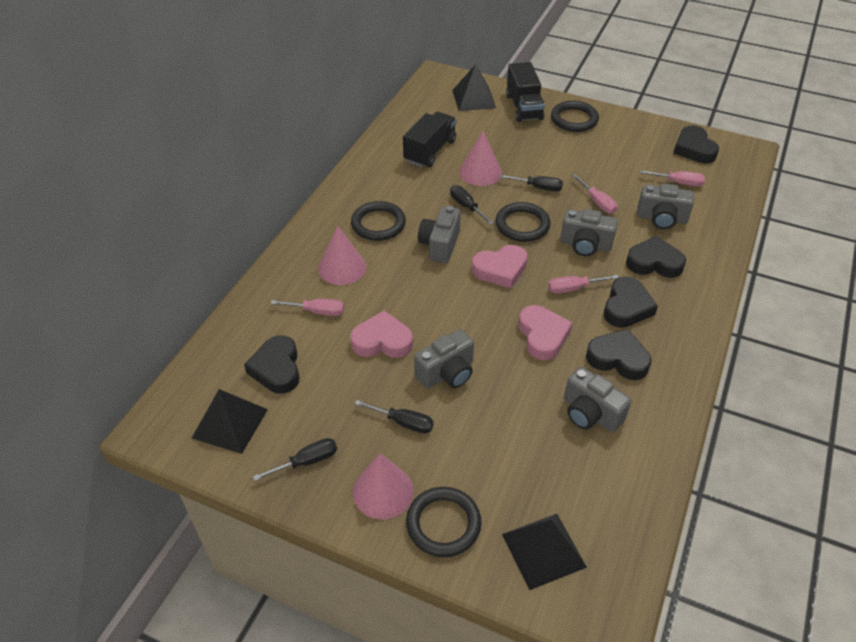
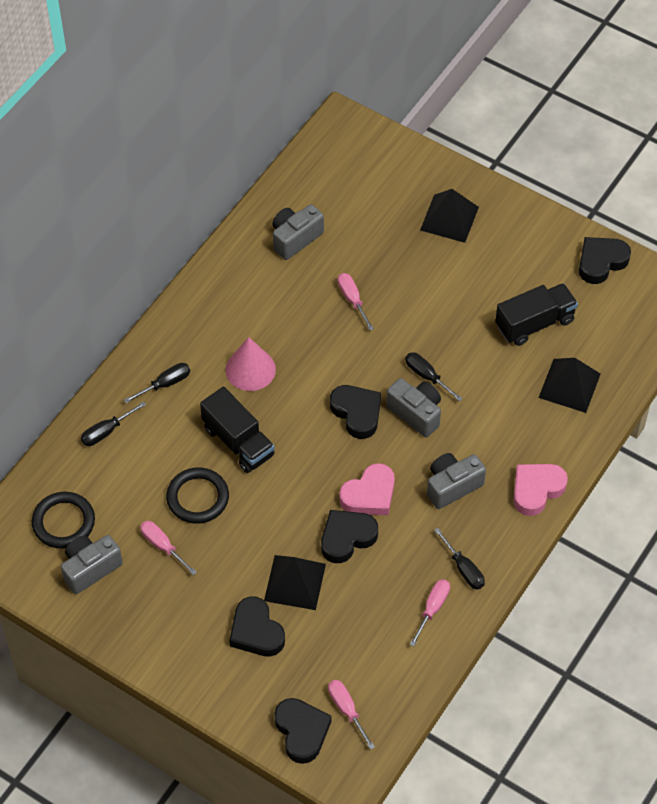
black ring: [351,201,406,241] [406,487,482,557] [496,202,551,242] [551,101,599,132] = 4 -> [32,492,95,549] [166,467,229,524] = 2
grey camera: [414,329,474,389] [418,206,461,263] [560,209,618,256] [564,367,631,432] [637,183,694,229] = 5 -> [61,535,123,594] [272,204,324,260] [386,378,441,437] [427,453,486,509] = 4
pink cone: [318,226,366,285] [353,453,414,519] [459,131,502,186] = 3 -> [225,337,276,391] = 1
pink heart: [351,310,413,358] [472,245,528,288] [518,305,573,360] = 3 -> [339,463,395,515] [513,464,568,516] = 2

